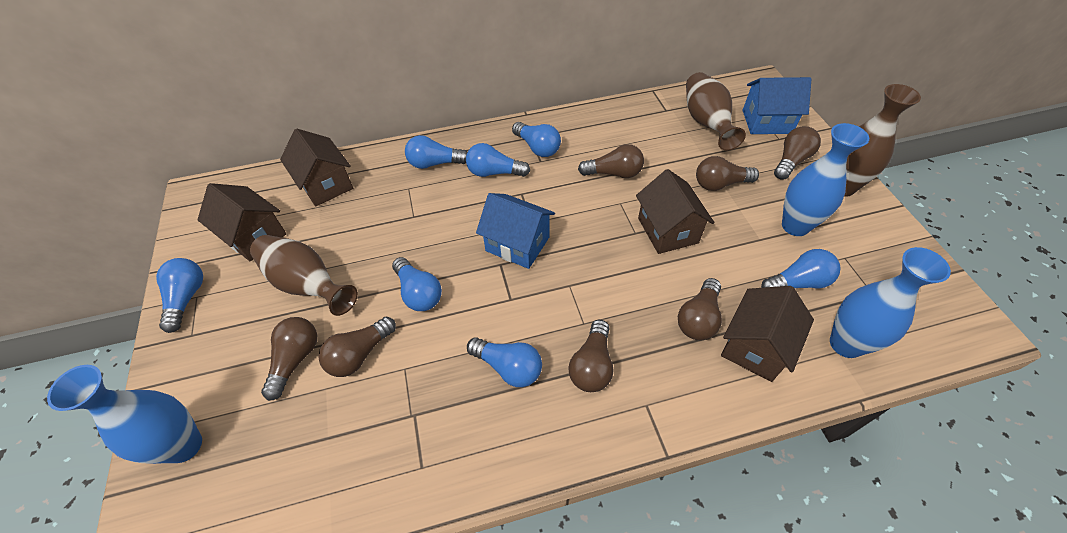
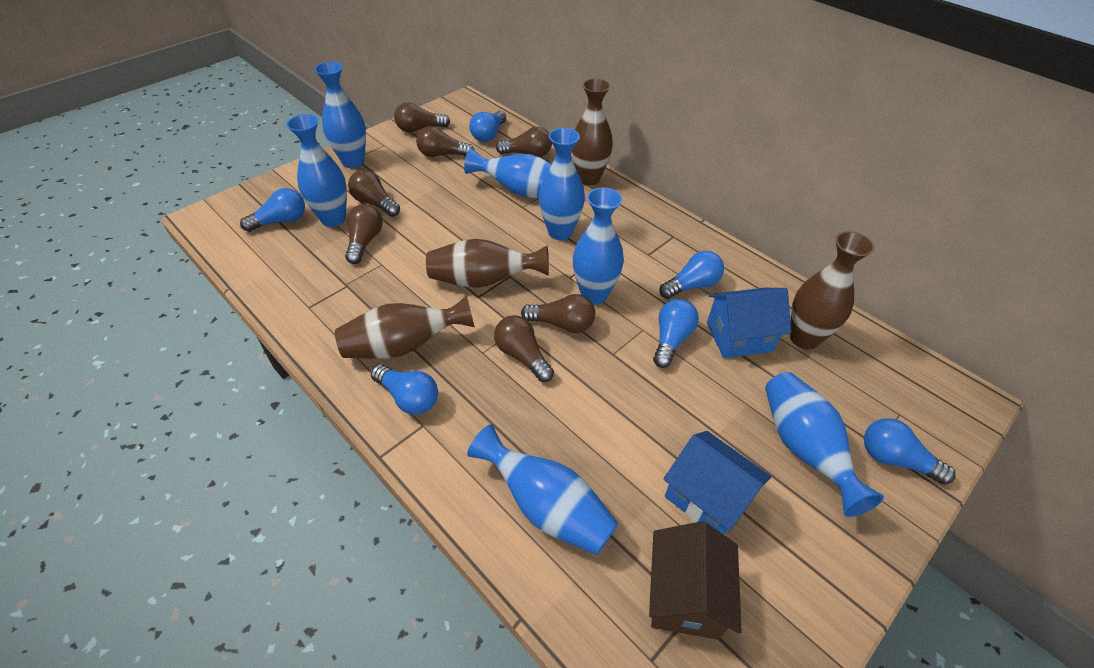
blue light bulb: [156,258,203,333] [392,257,442,311] [405,135,467,169] [466,143,530,177] [467,337,542,387] [512,122,561,157] [761,249,841,289] = 7 -> [240,188,305,232] [371,364,438,415] [469,111,506,142] [653,299,699,368] [659,251,724,299] [864,418,955,485] = 6
blue vase: [47,365,202,464] [782,123,869,236] [830,247,951,358] = 3 -> [286,114,347,227] [314,62,366,168] [464,148,552,198] [467,424,618,555] [539,128,585,240] [573,187,624,304] [765,372,884,517] = 7
brown house: [198,183,287,261] [280,129,353,206] [636,169,715,254] [721,286,814,382] = 4 -> [649,521,742,640] = 1
brown vase: [250,235,358,316] [686,72,746,151] [844,84,921,197] = 3 -> [335,295,475,359] [426,239,549,288] [571,78,613,186] [790,231,875,350] = 4

